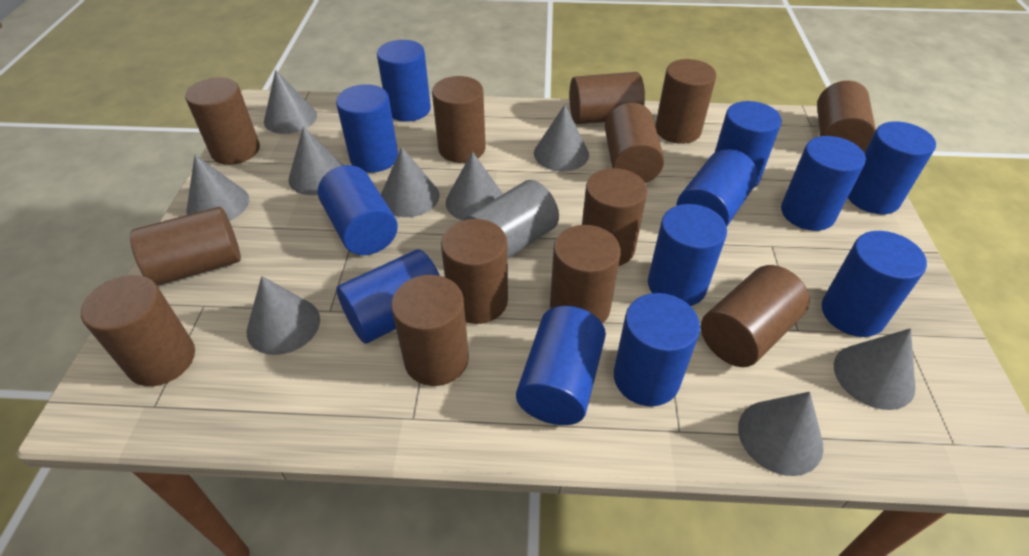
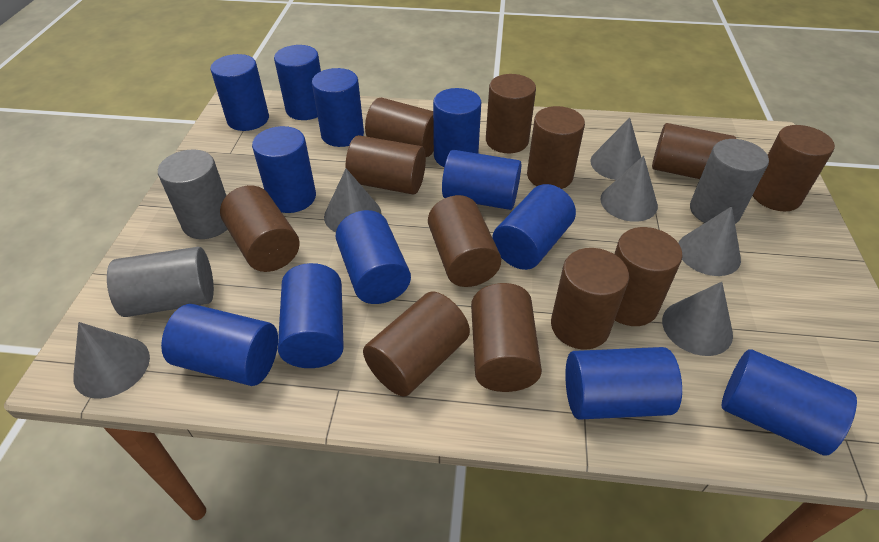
brown cylinder: [81,275,195,386] [130,207,241,286] [185,77,260,165] [391,275,469,386] [432,76,486,163] [441,219,508,324] [550,225,621,324] [569,72,645,124] [582,168,647,266] [605,103,664,183] [655,59,716,144] [701,265,810,367] [817,81,876,152] = 13 -> [220,185,300,272] [345,135,426,194] [363,292,470,397] [365,98,434,157] [428,195,501,287] [471,283,542,392] [486,74,536,153] [527,106,585,189] [551,248,629,350] [614,227,682,326] [652,123,736,179] [752,125,835,211] = 12
grey cone: [186,155,249,221] [247,276,320,355] [264,70,317,134] [288,126,343,195] [381,147,440,217] [446,151,503,221] [534,105,589,171] [738,392,824,476] [834,328,915,410] = 9 -> [73,322,150,399] [324,168,382,232] [590,118,641,180] [601,155,658,222] [662,282,733,356] [678,206,741,276] = 6
grey cylinder: [464,180,559,258] = 1 -> [107,247,214,317] [158,149,227,239] [690,139,769,224] = 3

